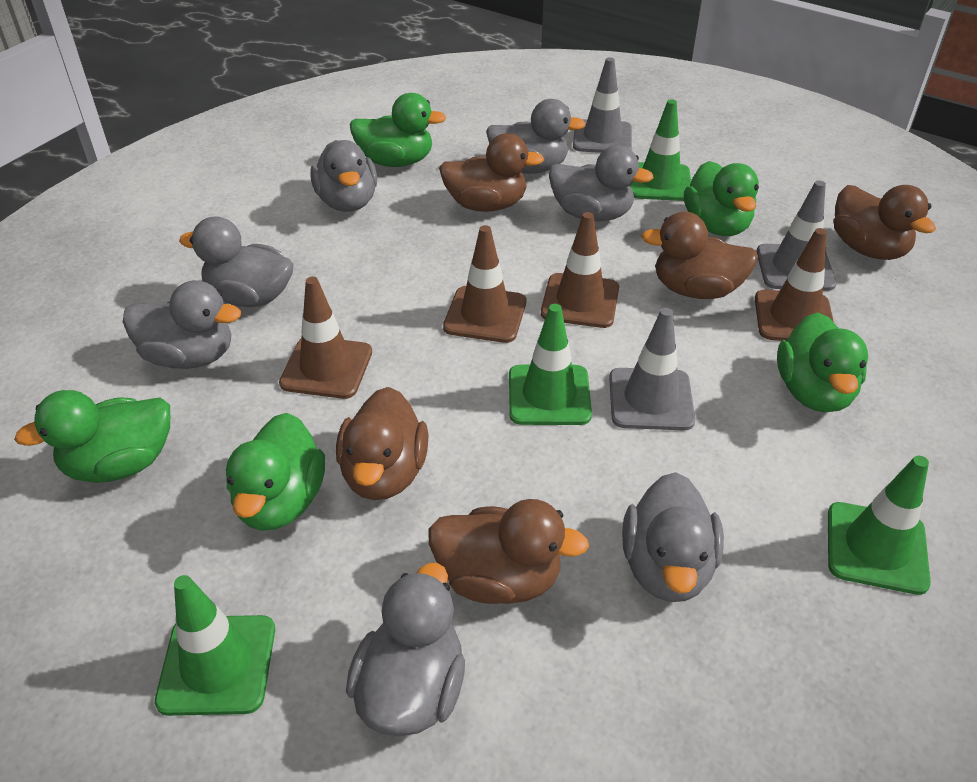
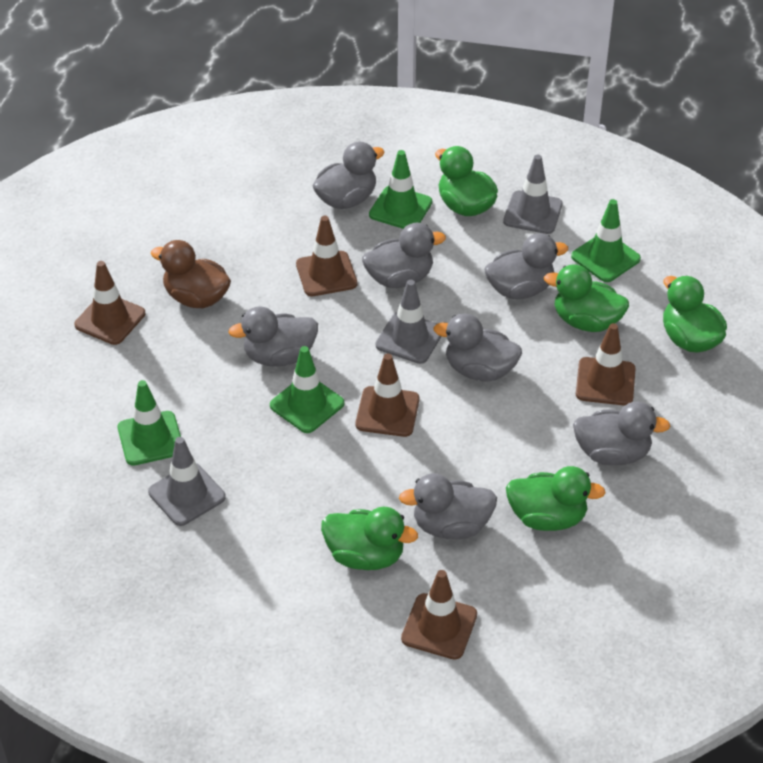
brown duck: [336,387,429,500] [428,499,589,604] [439,133,544,212] [641,212,758,299] [834,185,936,260] = 5 -> [150,240,231,308] = 1
brown traffic cone: [279,277,372,399] [443,225,526,343] [541,212,619,328] [755,228,834,341] = 4 -> [74,261,145,345] [296,216,357,296] [356,354,419,437] [401,570,477,660] [576,323,636,406] = 5

